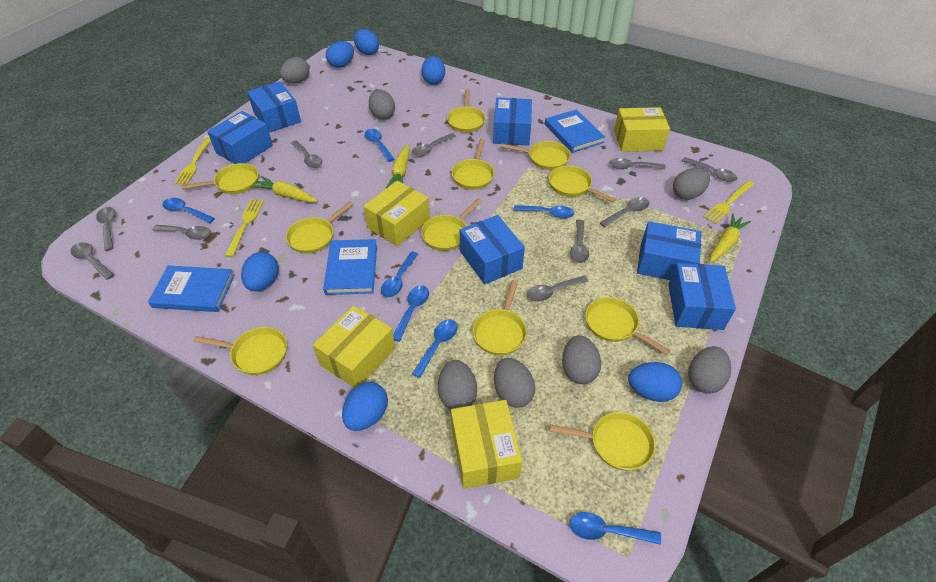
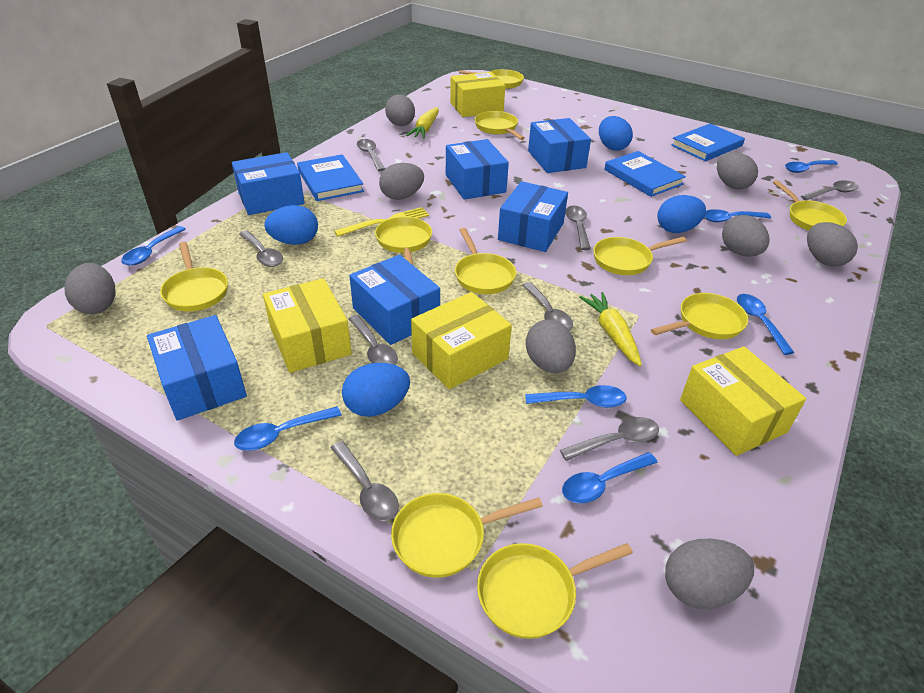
blue egg: [241,252,279,291] [326,41,354,68] [342,382,388,431] [354,29,379,55] [422,56,445,85] [628,362,682,402] = 6 -> [264,205,318,245] [342,363,410,417] [599,116,633,151] [657,195,706,233] = 4
grey egg: [280,57,310,83] [369,89,395,120] [438,360,477,409] [494,358,535,408] [562,335,601,384] [673,168,710,200] [688,346,731,394] = 7 -> [65,263,115,314] [379,163,424,200] [385,94,415,126] [526,320,576,373] [665,539,754,609] [717,152,758,190] [722,215,769,257] [807,222,858,267] = 8
grey spoon: [71,242,114,280] [96,207,116,251] [152,225,211,240] [291,140,322,168] [412,133,456,157] [527,276,588,302] [570,220,589,263] [600,197,649,227] [610,158,666,169] [682,157,738,182] = 10 -> [239,230,283,267] [330,441,399,521] [348,315,398,365] [357,139,385,171] [522,282,573,331] [560,417,659,461] [565,206,591,250] [801,180,859,200] = 8
yellow carrot: [251,176,318,202] [386,144,410,188] [710,214,751,263] = 3 -> [406,107,439,139] [579,292,642,366] = 2
yellow fork: [174,137,211,185] [225,199,264,257] [704,181,754,224] = 3 -> [334,207,429,236] = 1
yellow pan: [181,163,258,194] [193,327,287,375] [286,201,354,254] [421,198,482,251] [447,89,486,133] [452,139,494,190] [473,280,527,355] [501,141,571,170] [549,165,616,202] [549,412,655,471] [585,297,671,355] = 11 -> [160,242,228,311] [375,217,432,265] [391,493,543,578] [455,228,516,294] [459,69,524,89] [475,111,525,140] [477,543,633,639] [593,237,687,275] [651,293,748,339] [773,180,847,231] = 10

